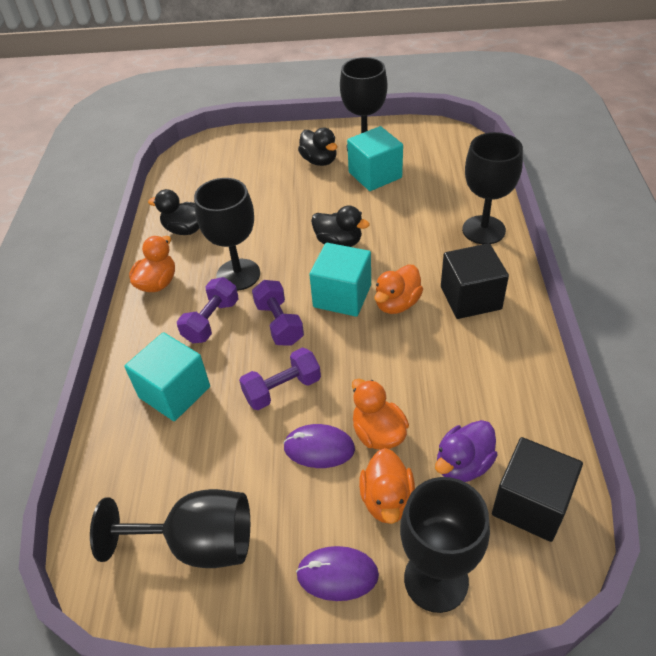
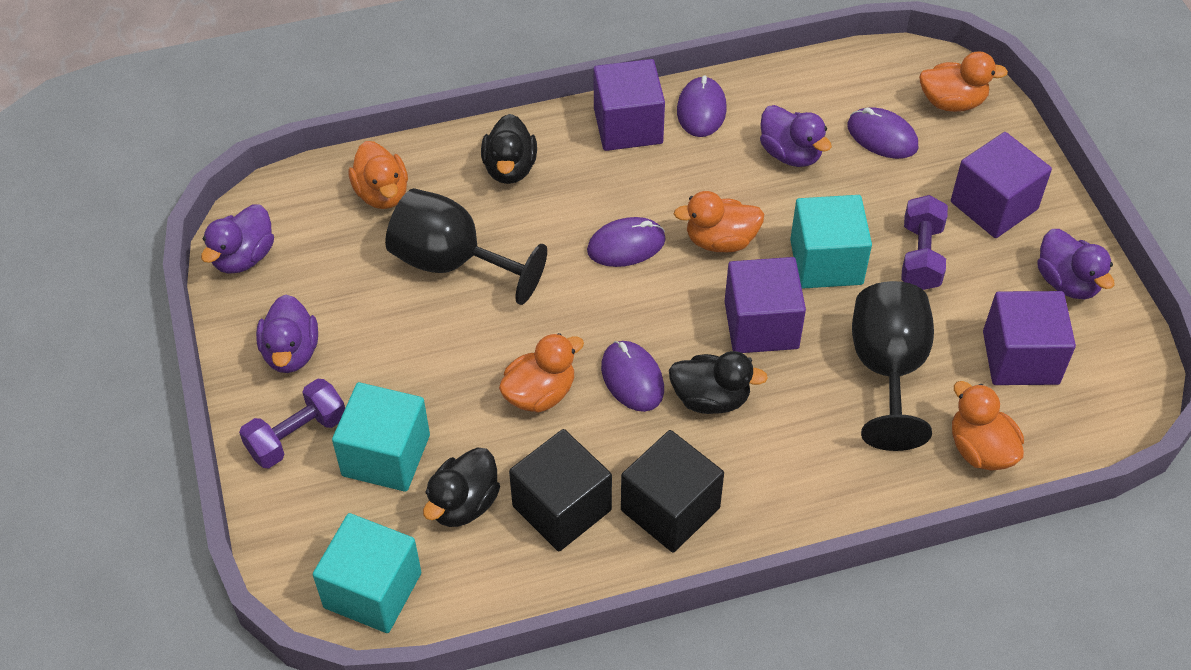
black goblet: [90,489,250,568] [194,178,260,291] [340,57,387,152] [400,477,490,613] [462,132,523,244] = 5 -> [385,188,547,305] [852,281,934,451] = 2
orange duck: [129,236,175,292] [352,379,409,450] [359,448,415,524] [374,265,423,314] = 4 -> [348,141,408,209] [499,333,584,413] [674,191,764,252] [919,51,1008,112] [952,381,1024,470] = 5
purple cube: none = 0 -> [593,59,665,151] [725,257,806,353] [951,132,1052,238] [983,291,1076,385] = 4
purple duck: [435,420,498,482] = 1 -> [201,204,274,274] [256,294,318,373] [760,105,832,167] [1037,229,1114,299] = 4
purple dumbbell: [177,277,238,343] [239,348,321,410] [252,280,304,346] = 3 -> [239,379,345,468] [901,195,948,290] = 2
purple mouse: [283,424,355,468] [296,546,379,601] = 2 -> [587,217,666,267] [601,341,664,412] [677,75,727,137] [848,107,918,159] = 4

